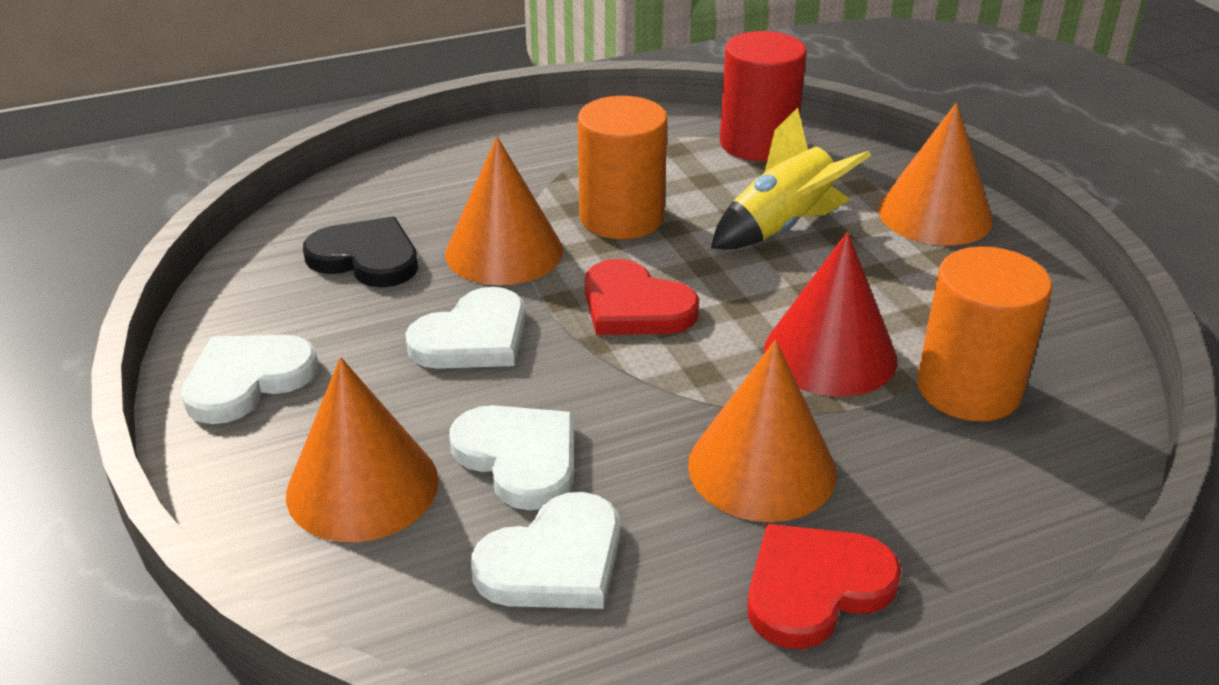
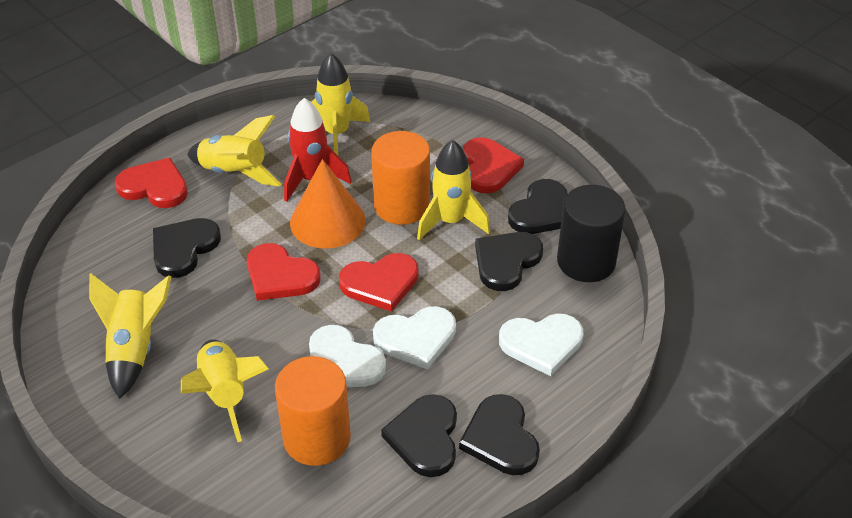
black cylinder: none = 0 -> [557,185,626,282] = 1
black heart: [303,216,418,287] = 1 -> [153,218,221,278] [381,394,457,477] [459,394,540,475] [475,232,543,291] [508,179,568,234] = 5
orange cone: [286,357,439,542] [445,136,563,285] [688,340,837,522] [878,103,993,246] = 4 -> [290,159,366,249] = 1
red cone: [764,232,897,397] = 1 -> none = 0
red cylinder: [720,31,807,161] = 1 -> none = 0
red heart: [585,259,699,335] [747,524,902,649] = 2 -> [115,158,188,208] [247,243,321,301] [339,253,419,312] [463,137,524,193] = 4
red rocket: none = 0 -> [284,98,351,202] = 1
white heart: [181,335,318,424] [405,287,525,369] [449,405,574,510] [471,492,620,609] = 4 -> [309,325,386,387] [373,306,456,370] [499,313,583,376] = 3
yellow rocket: [711,108,871,250] = 1 -> [89,273,172,399] [181,339,269,442] [187,115,282,186] [311,53,370,155] [417,140,490,241] = 5

